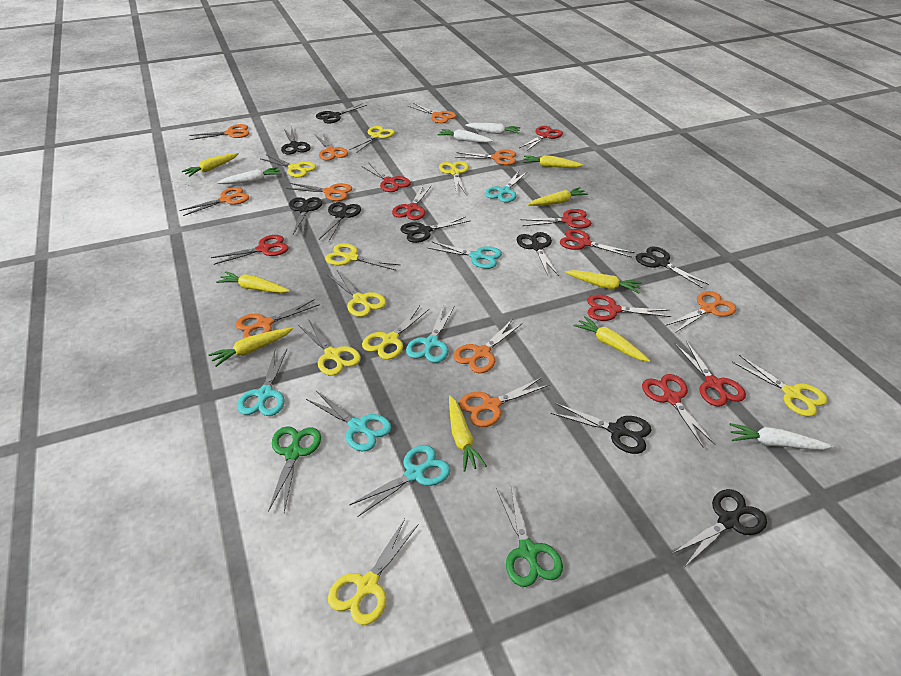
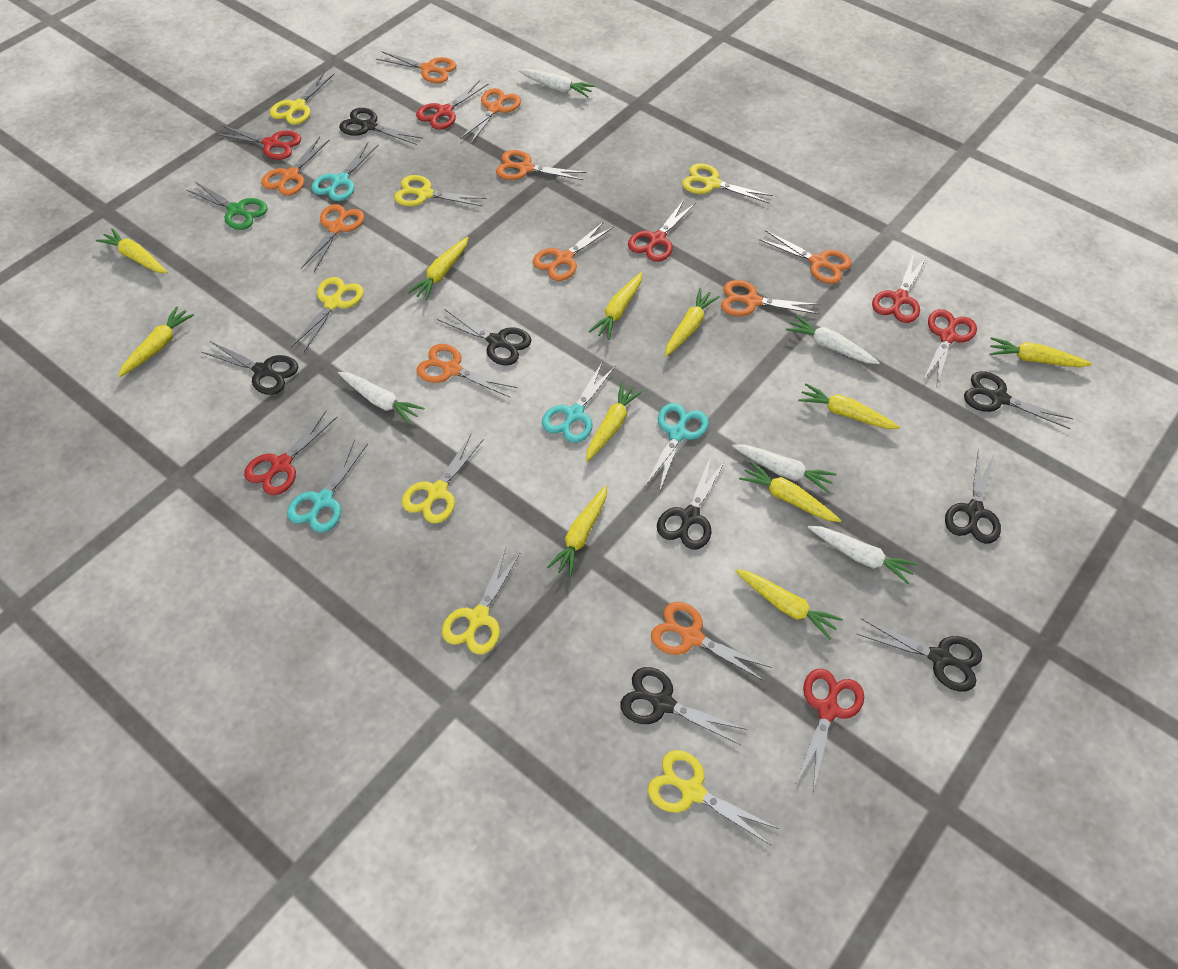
black scissors: [281,128,311,155] [289,197,322,234] [316,103,367,124] [319,202,361,241] [400,217,470,243] [517,232,559,276] [551,403,651,454] [636,247,709,288] [672,489,767,566] = 9 -> [201,341,298,395] [339,108,423,145] [436,309,531,365] [620,667,747,745] [657,457,726,550] [857,619,982,691] [945,449,1001,544] [964,371,1073,429] = 8
green scissors: [268,426,321,512] [496,486,563,587] = 2 -> [186,182,267,230] = 1
red scissors: [211,235,289,265] [361,162,411,192] [392,185,432,220] [519,126,563,151] [520,209,591,229] [560,229,635,258] [587,294,671,321] [642,374,716,447] [675,341,746,407] = 9 -> [216,125,301,160] [244,411,337,495] [416,80,488,130] [628,200,696,262] [795,669,864,792] [872,253,926,323] [924,309,977,385] = 7
turquoise scissors: [237,349,287,416] [306,391,391,451] [349,445,451,517] [406,306,454,363] [428,241,502,269] [485,171,527,202] = 6 -> [287,440,368,532] [311,142,379,201] [542,361,615,443] [645,403,709,493] = 4
white carrot: [217,167,282,184] [437,129,493,143] [465,123,521,134] [729,423,834,450] = 4 -> [338,372,424,425] [519,69,595,97] [732,445,837,493] [786,315,880,364] [808,526,918,585] = 5
yellow carrot: [181,153,239,177] [208,327,293,367] [216,271,290,293] [449,395,487,471] [523,155,583,168] [528,187,588,206] [565,270,642,293] [574,316,650,362] = 8 -> [96,228,167,273] [118,306,194,377] [408,237,469,301] [547,486,607,577] [586,382,643,462] [589,272,642,340] [665,288,720,357] [735,569,843,640] [739,462,841,522] [798,384,900,429] [990,337,1092,367] = 11
yellow scissors: [261,154,316,178] [298,319,361,376] [325,243,400,270] [328,270,386,317] [328,519,418,625] [350,126,395,152] [362,306,429,360] [439,161,469,194] [732,355,827,417] = 9 -> [270,71,334,124] [291,277,364,352] [394,175,486,206] [402,434,484,523] [442,548,520,654] [648,750,779,845] [682,164,773,203] = 7

